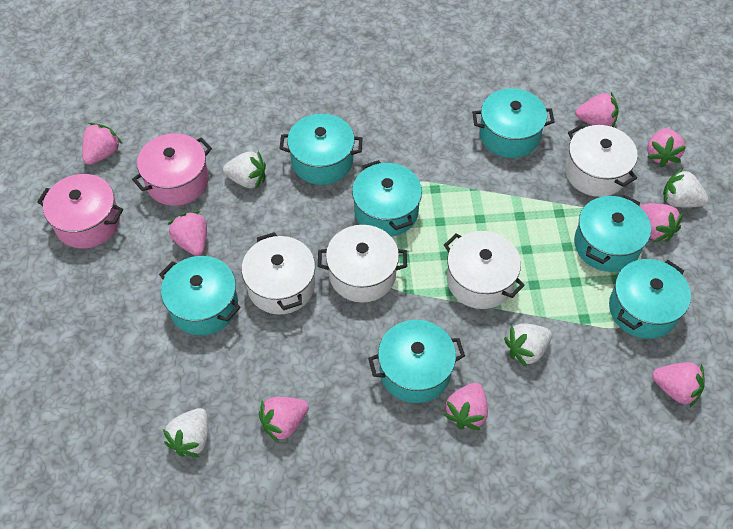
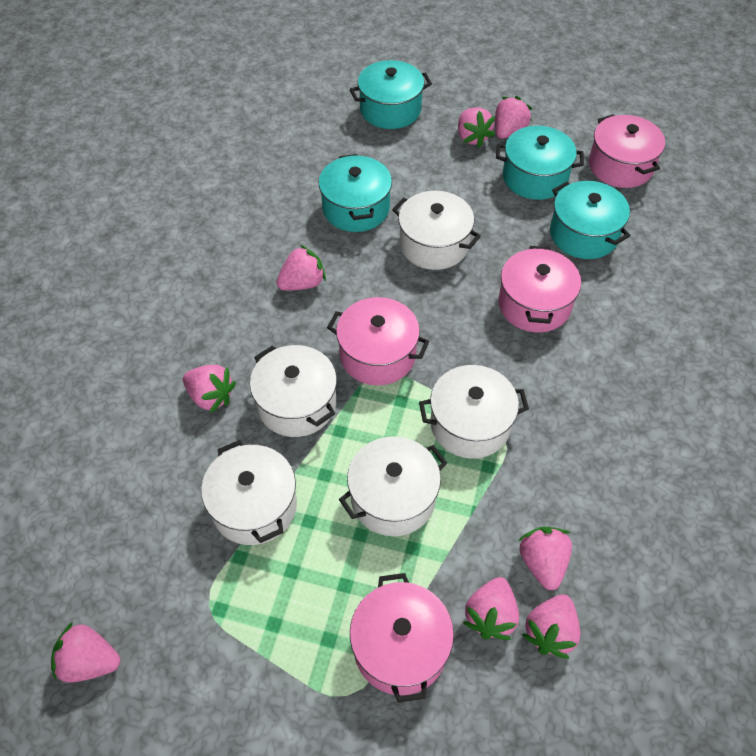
pink pot: [37,174,123,249] [132,133,212,206] = 2 -> [327,297,429,385] [350,573,454,703] [498,246,581,333] [589,114,665,188] = 4
turquoise pot: [159,256,241,335] [279,114,363,185] [352,160,422,237] [368,320,465,403] [472,88,555,158] [574,194,651,272] [609,259,691,339] = 7 -> [319,154,392,232] [350,60,432,129] [496,126,584,200] [550,181,630,259] = 4
white pot: [242,232,315,315] [318,225,407,303] [444,231,525,309] [565,125,638,197] = 4 -> [201,440,297,545] [250,345,337,437] [339,436,447,536] [392,191,481,270] [419,365,529,459] = 5
white strawberry: [163,408,208,457] [223,151,266,190] [504,323,552,367] [663,168,708,208] = 4 -> none = 0

